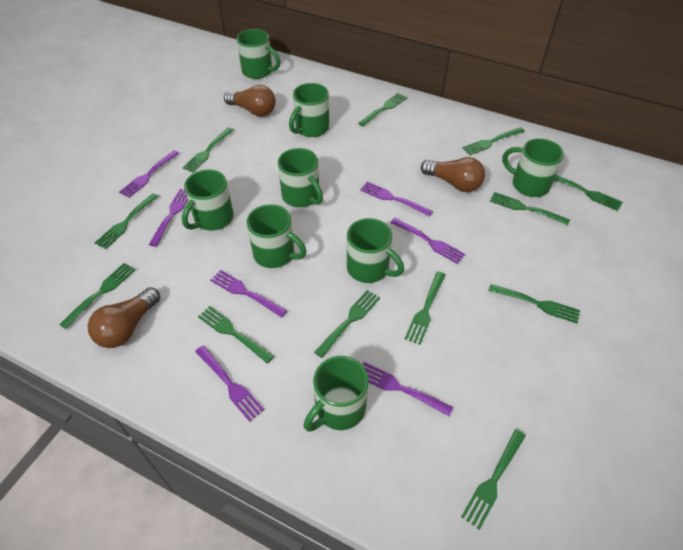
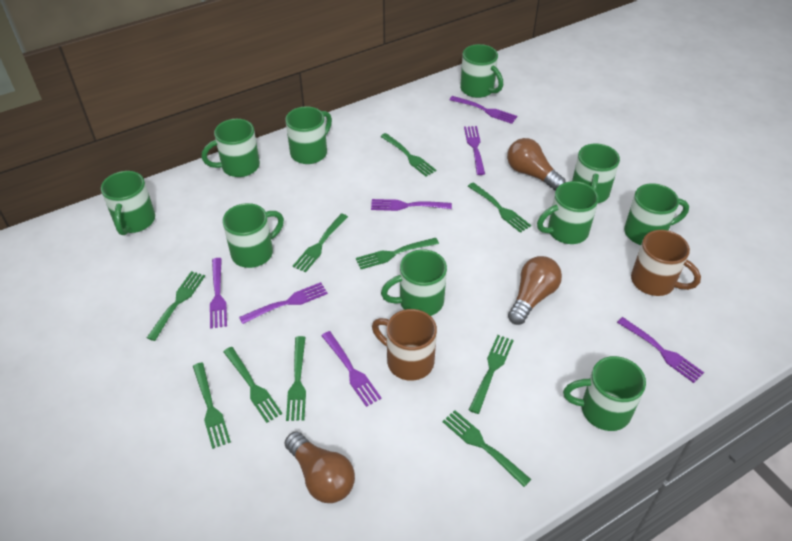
brown mug: none = 0 -> [372,309,437,381] [631,230,701,296] = 2
green fork: [59,263,135,329] [95,193,159,249] [182,127,233,173] [198,306,274,364] [314,290,380,358] [358,93,407,126] [405,271,446,345] [461,429,526,530] [462,127,525,155] [489,284,580,323] [490,192,570,225] [554,175,623,211] = 12 -> [147,271,205,341] [193,362,231,449] [223,347,282,423] [286,336,306,421] [293,213,348,272] [356,238,439,269] [380,133,436,177] [442,410,532,487] [468,182,531,233] [469,335,514,414] = 10
green mug: [182,169,234,231] [237,29,280,79] [247,204,307,268] [278,148,323,207] [289,83,329,137] [304,356,369,432] [347,218,404,283] [502,138,564,197] = 8 -> [101,171,155,235] [202,119,260,177] [222,203,284,268] [286,106,332,164] [381,249,447,316] [460,44,503,98] [537,181,599,244] [563,356,646,431] [572,143,620,203] [624,183,689,245] = 10

